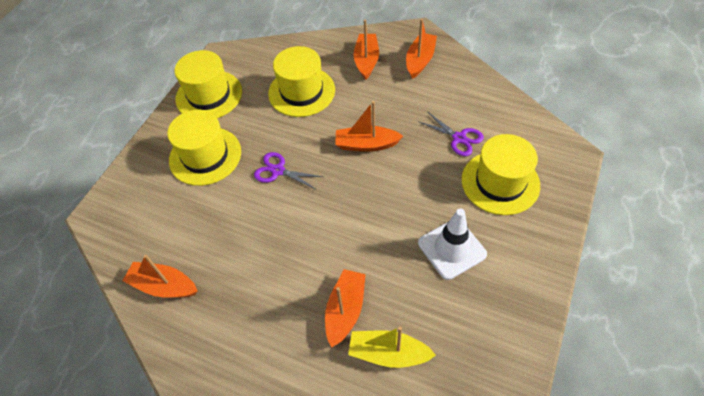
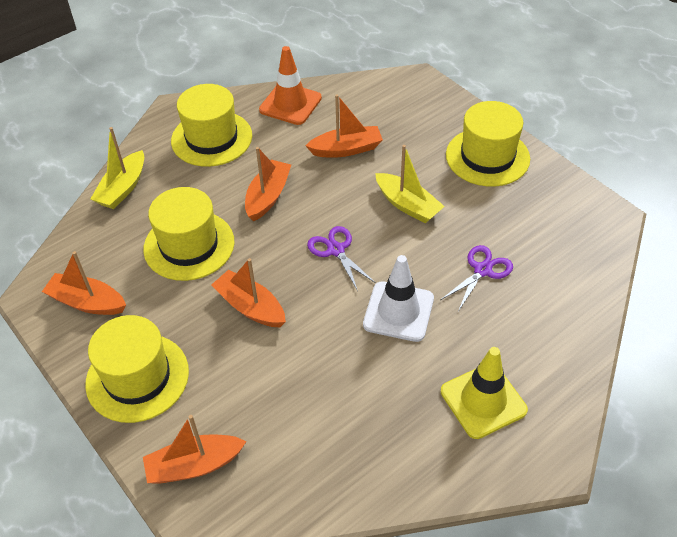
orange traffic cone: none = 0 -> [259,46,322,125] = 1
yellow boat: [348,327,436,368] = 1 -> [91,127,144,209] [375,145,445,223] = 2
yellow traffic cone: none = 0 -> [441,347,528,439] = 1

